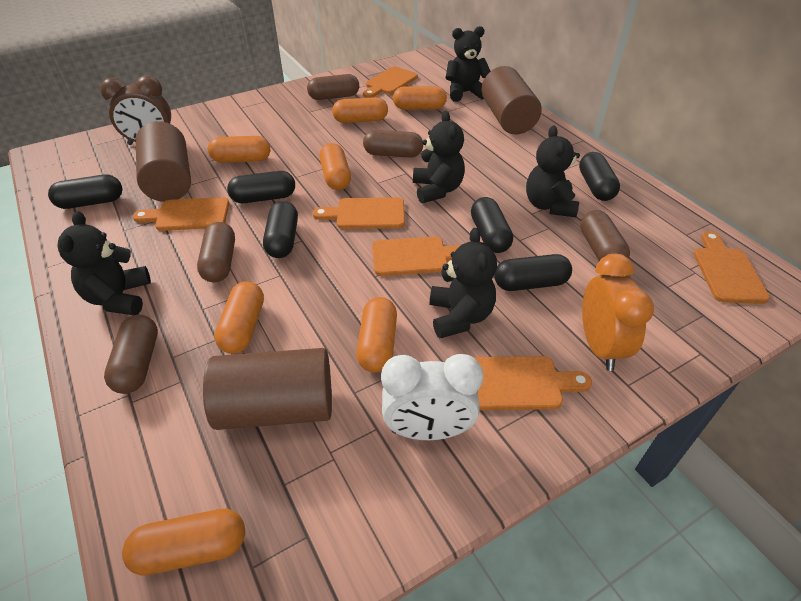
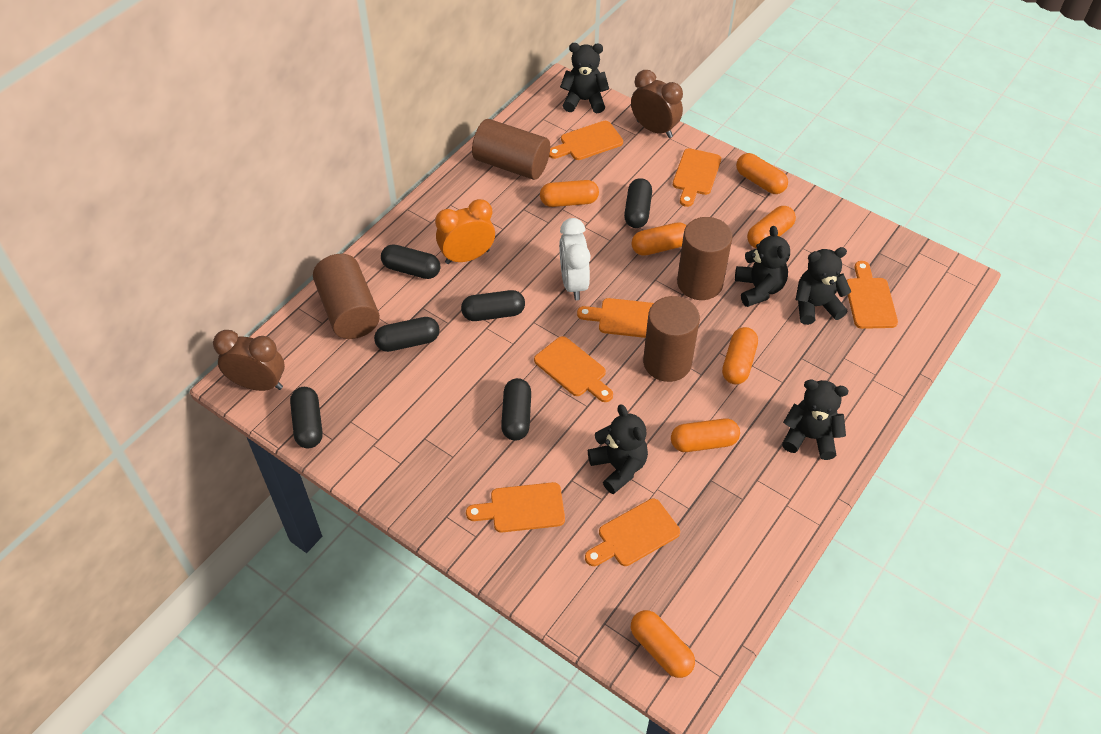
brown capsule: [104,315,158,394] [197,222,235,282] [307,74,359,100] [363,130,423,158] [580,210,630,261] = 5 -> none = 0
brown clock: [100,75,171,145] = 1 -> [213,330,285,391] [631,70,683,138] = 2
brown cylinder: [136,121,191,202] [203,348,332,430] [481,66,542,135] = 3 -> [313,254,380,339] [472,119,550,180] [643,296,700,382] [677,217,733,300] = 4
orange cutting board: [133,197,229,231] [313,197,405,229] [363,67,418,98] [372,236,461,276] [473,356,592,410] [694,231,770,304] = 6 -> [466,482,565,532] [534,336,613,402] [549,121,623,160] [577,298,654,338] [585,499,680,566] [673,148,721,207] [847,261,898,329] = 7

